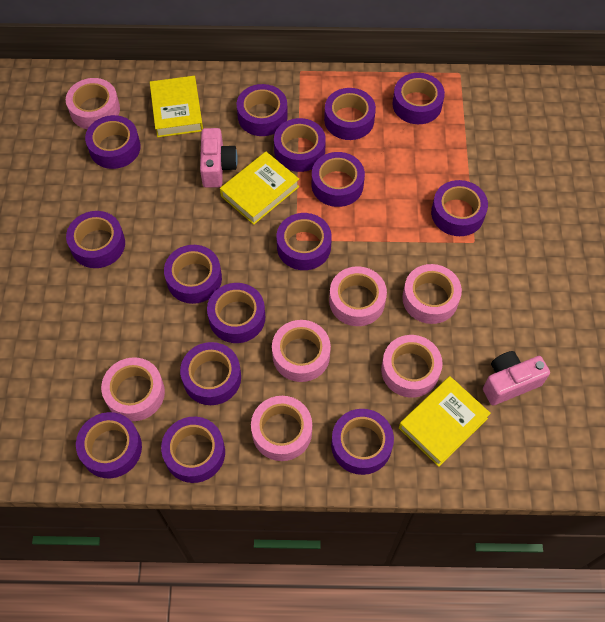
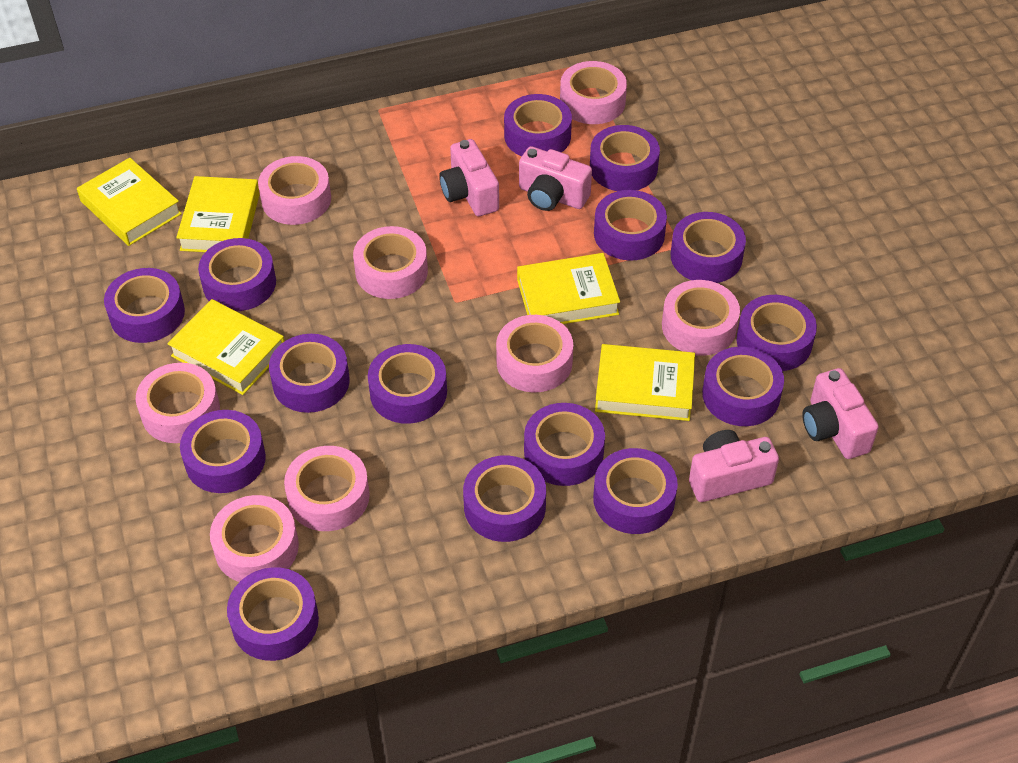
pink camera: [200,128,238,188] [483,351,550,405] = 2 -> [439,139,499,217] [519,146,592,211] [689,430,779,502] [802,368,879,459] = 4
pink tape: [66,78,120,129] [101,357,165,421] [251,396,312,461] [272,320,331,382] [329,266,387,326] [381,335,443,398] [402,264,462,324] = 7 -> [136,363,220,443] [210,495,299,582] [258,156,331,225] [284,446,370,531] [353,226,428,299] [496,315,573,392] [560,61,627,124] [662,280,740,356] = 8
yellow book: [150,76,203,137] [220,152,299,225] [399,376,491,467] = 3 -> [77,158,182,246] [167,299,284,395] [176,176,260,252] [517,253,620,324] [595,344,695,421] = 5

